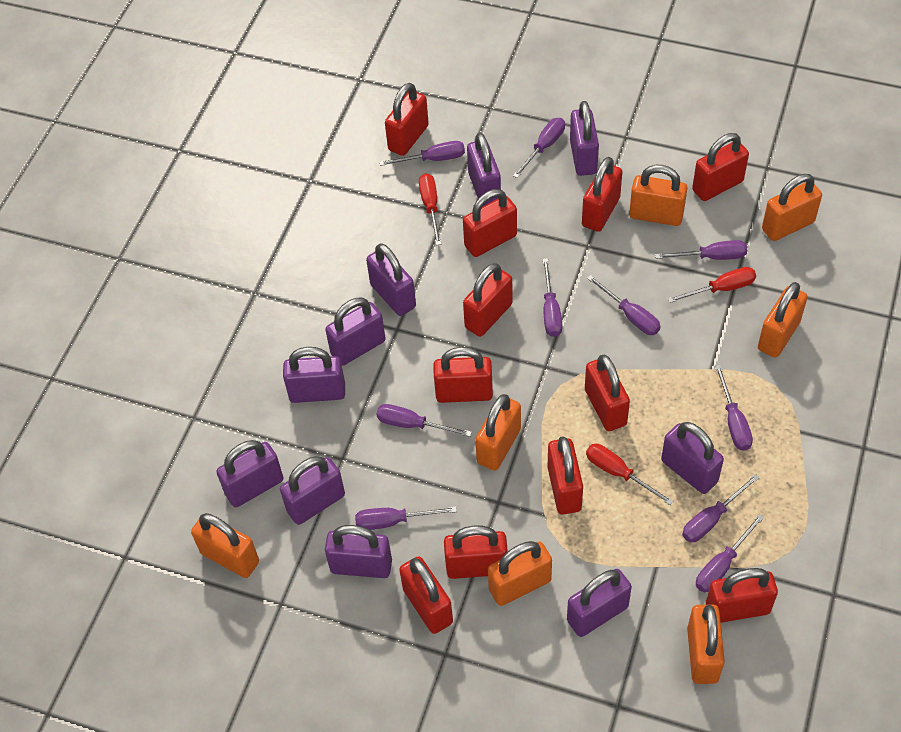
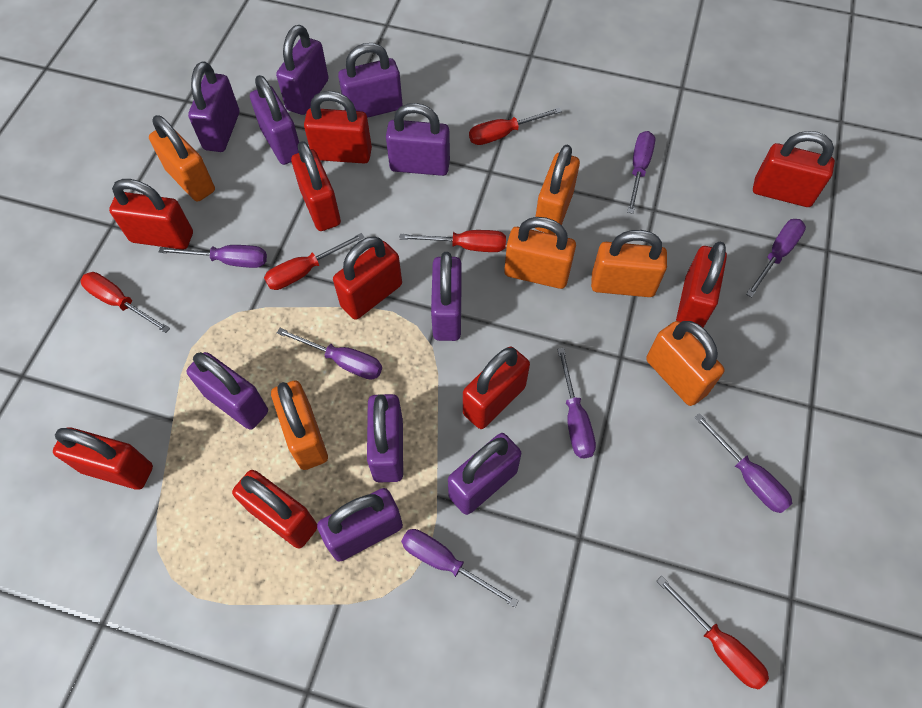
orange padlock: [191,513,259,578] [475,394,521,470] [488,541,552,606] [629,165,687,226] [687,605,725,684] [758,282,808,358] [762,174,822,241] = 7 -> [149,115,215,202] [271,380,328,470] [504,217,576,289] [535,145,580,235] [591,230,667,297] [646,321,725,406] = 6
purple screwdriver: [355,506,457,530] [376,404,472,437] [379,141,465,166] [513,118,565,178] [543,258,562,337] [587,275,661,335] [655,240,747,260] [682,474,759,542] [696,514,764,592] [715,365,753,451] = 10 -> [159,245,267,268] [277,328,382,380] [401,529,519,608] [557,348,596,458] [627,131,655,214] [694,413,792,513] [746,219,806,298] = 7
red padlock: [385,83,429,156] [399,556,453,634] [433,347,493,403] [444,526,508,579] [463,189,517,257] [463,263,513,337] [548,436,583,514] [582,157,623,232] [585,355,630,431] [692,133,749,201] [706,568,778,623] = 11 -> [53,427,153,490] [109,179,193,250] [232,470,317,548] [291,141,341,231] [304,91,372,164] [333,236,402,320] [463,347,530,429] [676,242,727,328] [753,131,835,207] = 9
red screwdriver: [419,173,442,246] [586,444,673,505] [668,267,756,303] = 3 -> [81,272,170,333] [264,233,365,290] [399,230,506,252] [469,107,562,145] [657,576,769,689] = 5

